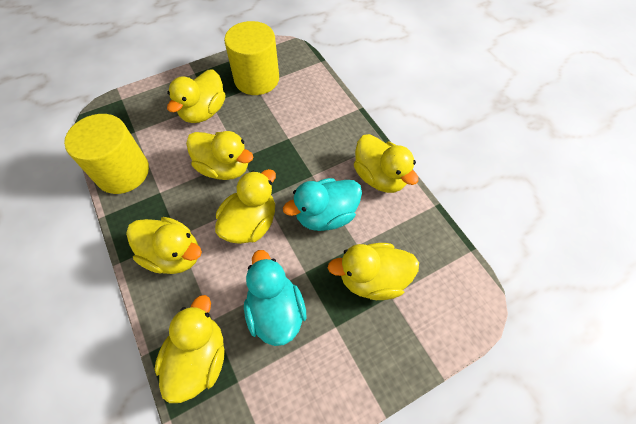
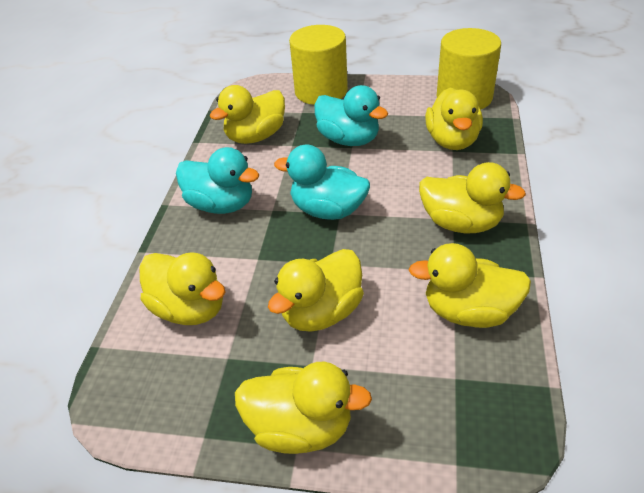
turquoise duck: [244,250,306,346] [283,178,362,231] = 2 -> [176,147,259,214] [274,144,370,220] [314,85,388,146] = 3

